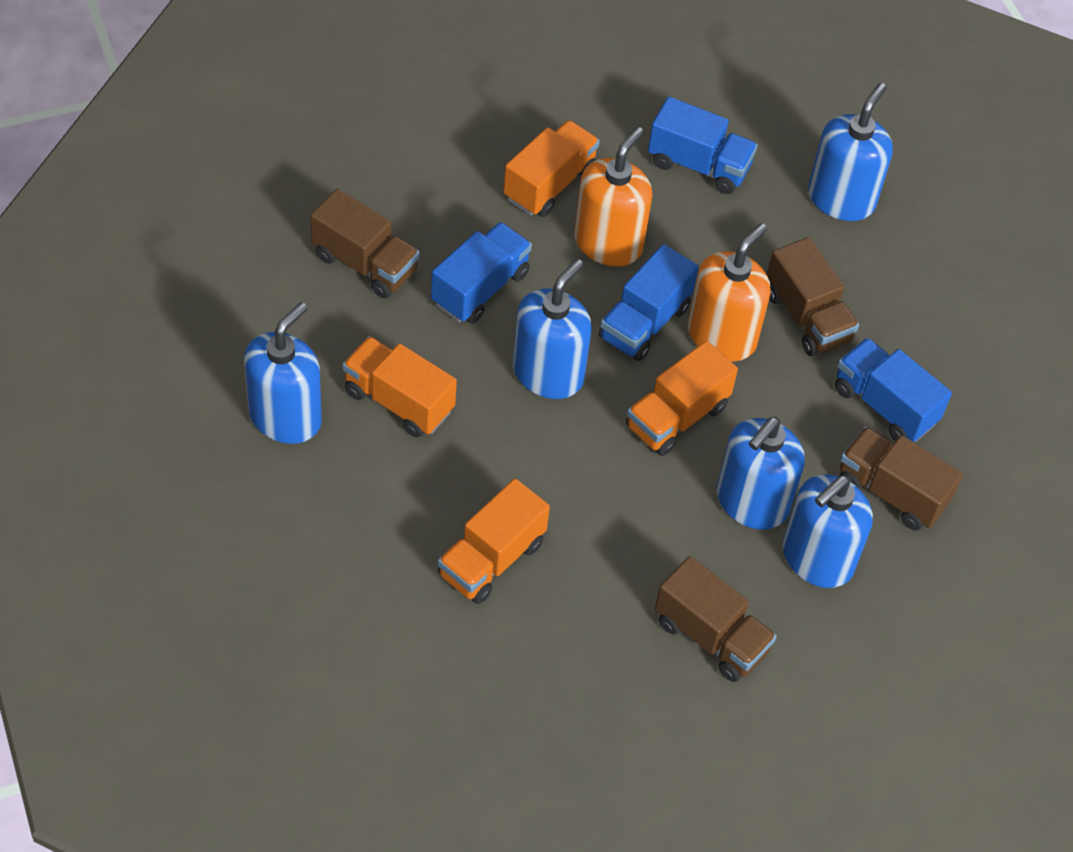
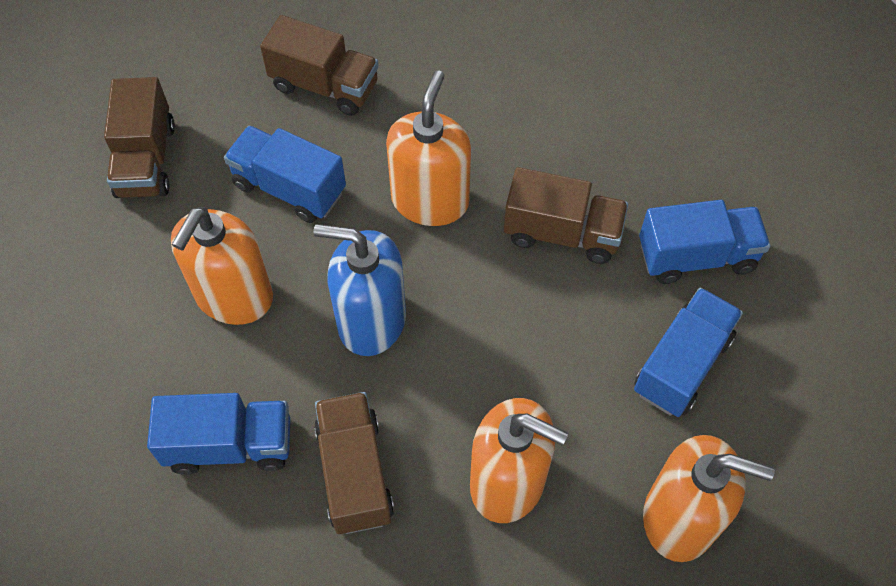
blue soap dispenser: [244,302,322,444] [513,259,592,399] [716,417,805,530] [782,474,873,588] [808,83,893,221] = 5 -> [314,224,406,356] = 1
orange soap dispenser: [574,127,652,267] [688,223,771,361] = 2 -> [171,207,273,325] [386,71,471,226] [470,398,568,523] [643,435,775,562] = 4
orange truck: [342,336,457,438] [438,478,550,604] [503,120,600,217] [626,341,738,456] = 4 -> none = 0

